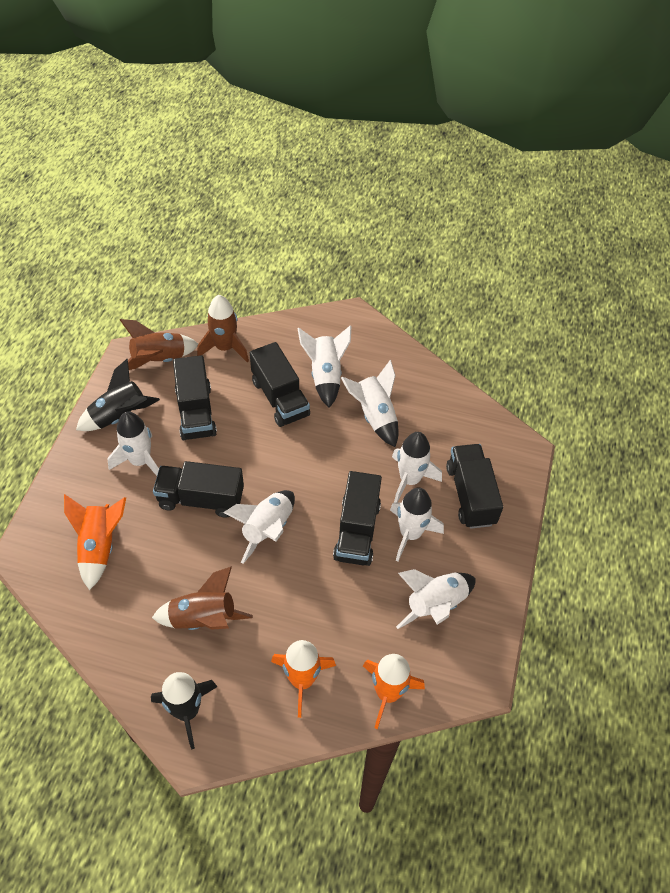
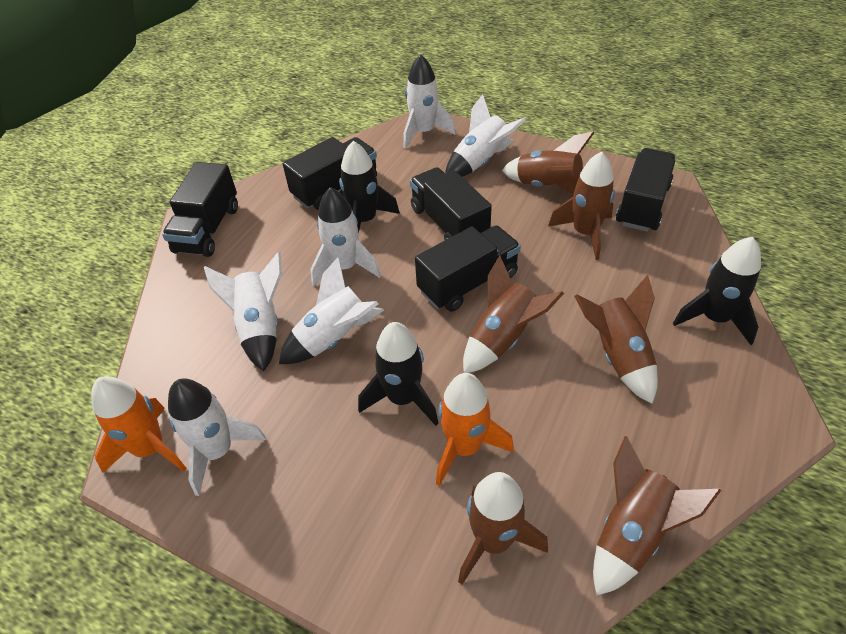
black rocket: [76,359,160,431] [151,672,218,749] = 2 -> [339,141,400,234] [358,322,438,426] [673,237,761,345] = 3
brown rocket: [120,319,198,370] [152,567,253,630] [197,295,249,362] = 3 -> [458,472,548,585] [463,256,564,373] [502,131,594,195] [548,151,615,260] [574,275,658,404] [593,436,721,596] = 6
orange rocket: [64,494,126,590] [271,640,336,718] [363,654,425,729] = 3 -> [91,376,187,473] [436,373,514,486] = 2
white rocket: [107,412,159,476] [223,490,295,564] [297,325,351,408] [341,360,399,447] [390,488,444,561] [392,432,442,502] [396,569,476,629] = 7 -> [168,378,266,496] [204,252,282,371] [279,257,384,364] [311,187,381,287] [403,54,456,149] [445,94,526,177] = 6

